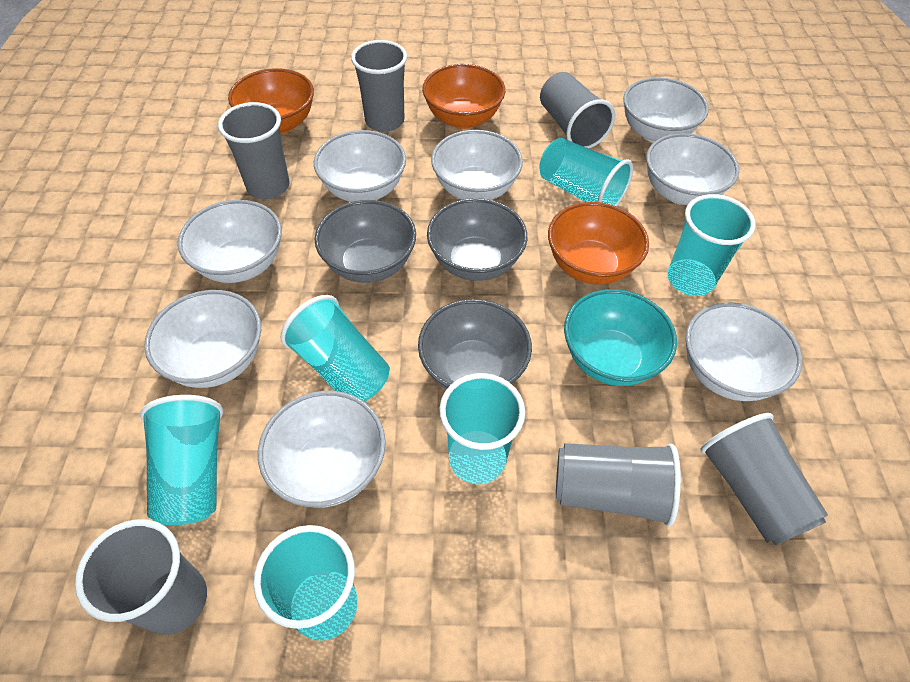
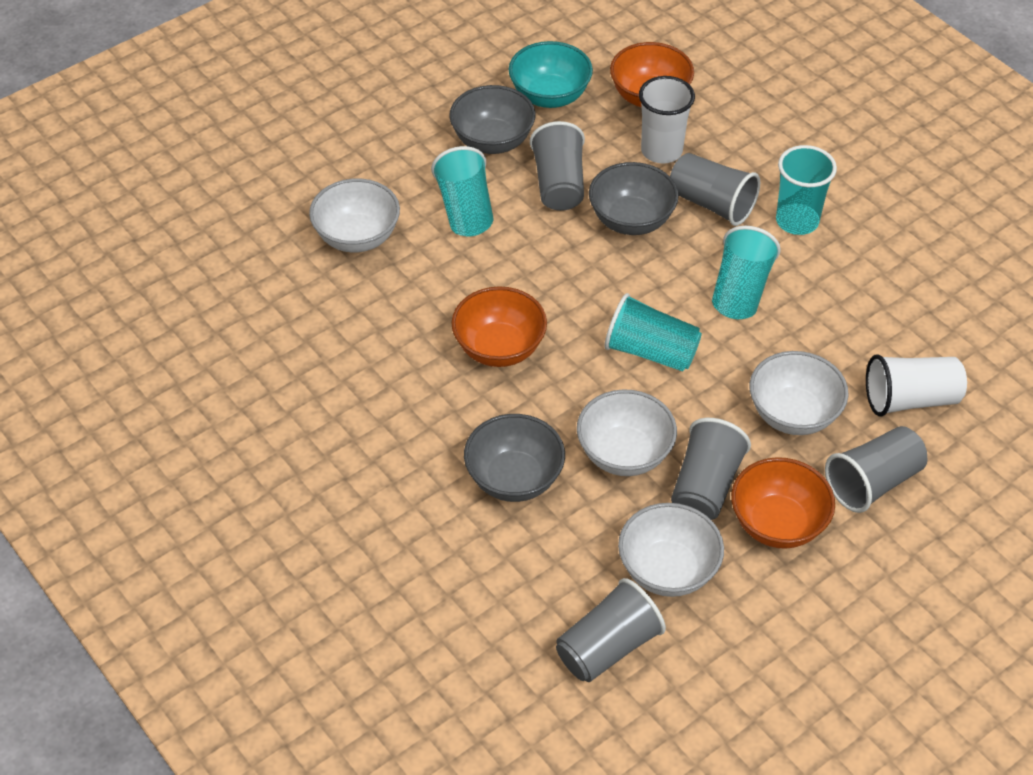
grey cup: [75,519,207,635] [218,102,290,199] [351,40,407,132] [540,72,615,149] [556,443,681,527] [700,413,828,545] = 6 -> [530,121,585,211] [556,578,666,682] [670,153,760,226] [671,418,751,520] [825,426,927,513] = 5
turquoise cup: [140,395,223,525] [253,525,358,641] [280,295,390,402] [439,373,525,484] [539,138,633,206] [667,194,756,296] = 6 -> [431,146,493,236] [604,293,702,371] [712,226,781,319] [776,145,837,235] = 4
white bowl: [144,290,261,388] [178,200,282,283] [258,391,386,508] [314,130,406,202] [431,130,523,200] [623,77,709,143] [646,133,739,205] [685,302,802,401] = 8 -> [309,178,400,252] [577,389,677,476] [618,503,724,597] [749,351,849,435] = 4
white cup: none = 0 -> [639,76,695,163] [866,354,967,416] = 2

